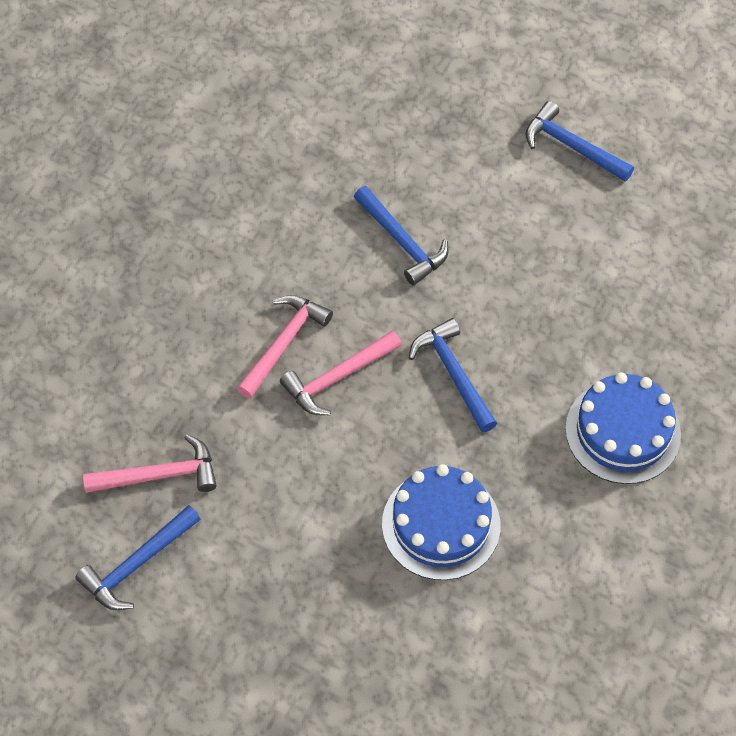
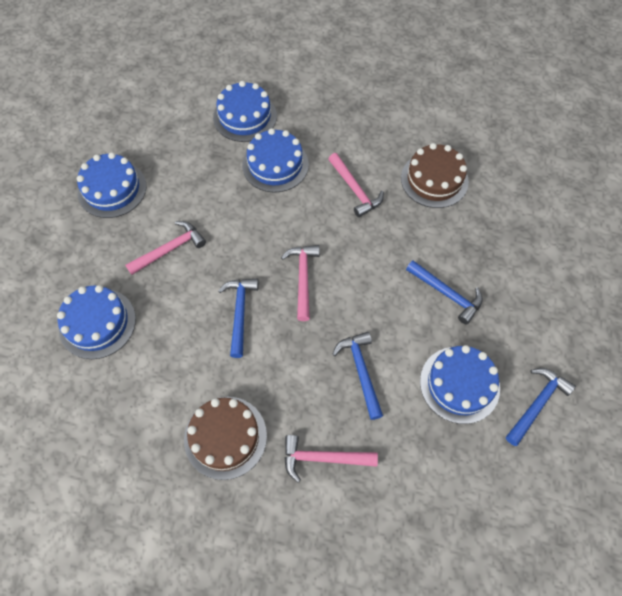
blue cake: [382,464,500,580] [565,372,681,484] = 2 -> [57,285,136,359] [77,152,147,218] [213,81,277,142] [242,128,309,192] [420,345,500,424] = 5
brown cake: none = 0 -> [184,397,267,480] [401,143,469,208] = 2
pink hammer: [83,435,217,493] [237,295,333,399] [280,330,402,415] = 3 -> [125,221,206,275] [281,245,320,321] [284,435,378,482] [328,153,384,217] = 4

